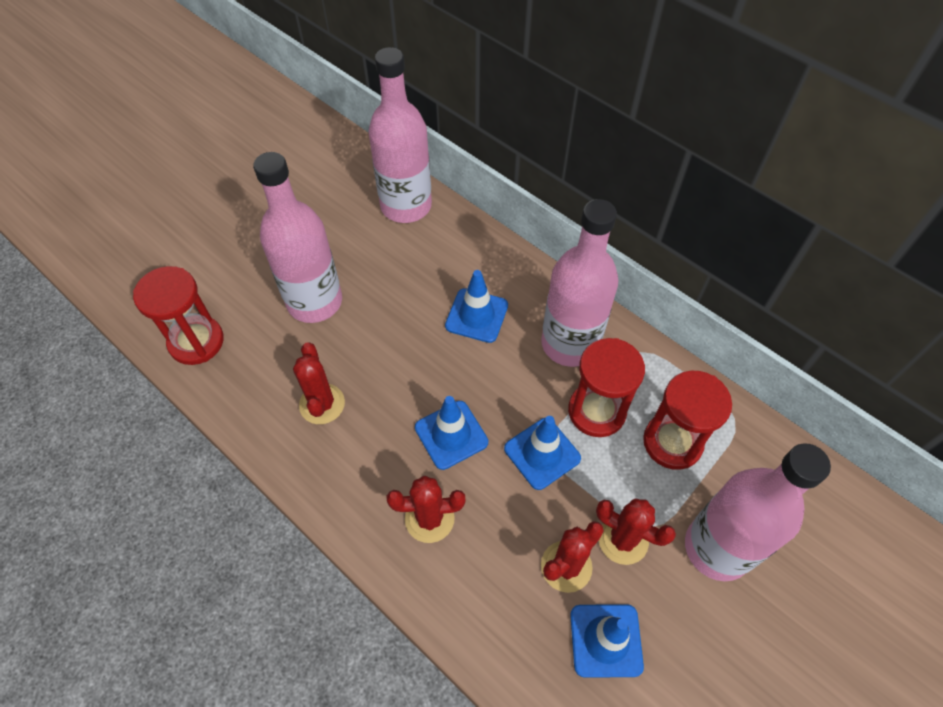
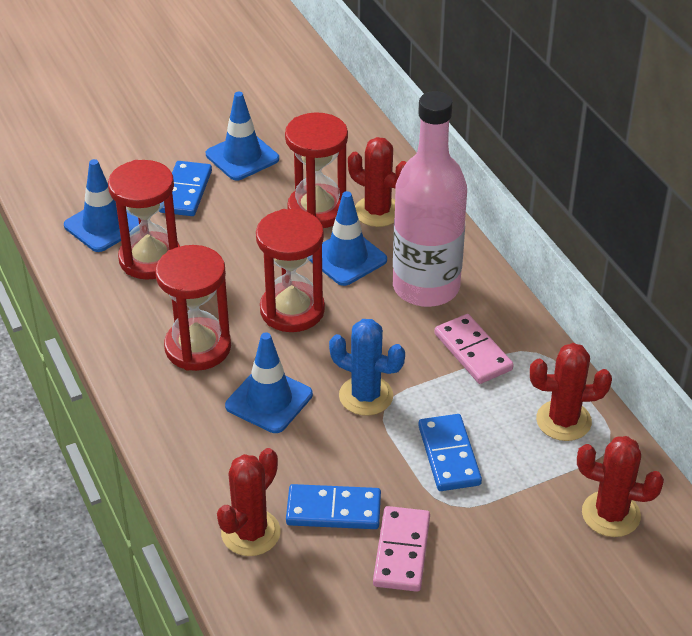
blue cactus: none = 0 -> [329,319,405,416] = 1
blue domino: none = 0 -> [159,161,212,216] [286,484,381,529] [418,414,482,491] = 3
pink bottle: [253,152,342,323] [368,47,432,223] [541,199,618,367] [685,443,831,581] = 4 -> [393,91,467,307] = 1
pink domino: none = 0 -> [373,506,430,592] [435,314,514,384] = 2
red hourglass: [133,266,224,365] [568,338,645,437] [643,371,732,470] = 3 -> [108,160,180,280] [155,245,231,371] [256,209,325,332] [285,112,348,228] = 4

